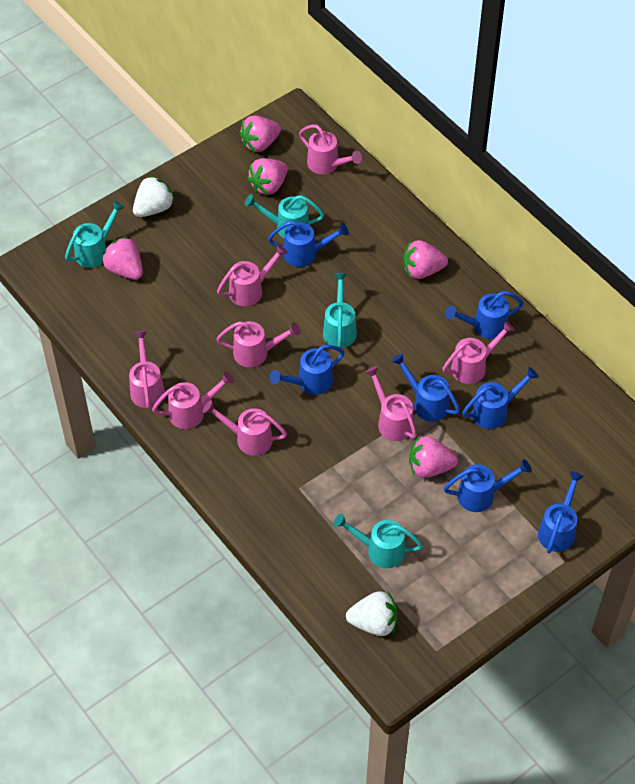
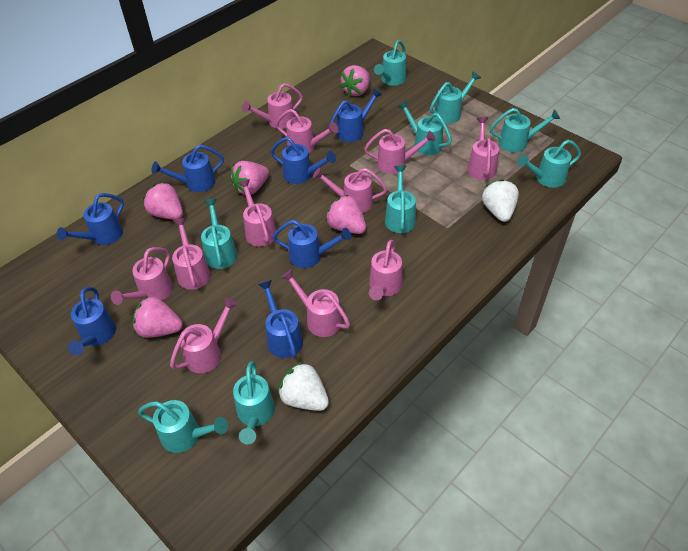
pink watering can: [129,331,165,409] [152,371,234,429] [203,400,287,456] [216,321,300,367] [217,244,288,306] [299,125,362,174] [365,366,417,441] [442,321,515,384] = 8 -> [111,247,173,305] [170,298,238,373] [172,218,211,290] [238,179,276,247] [242,83,303,129] [275,109,338,153] [281,269,350,337] [313,168,387,213] [364,129,436,174] [369,240,403,300] [467,117,499,180] = 11
turquoise watering can: [65,201,125,268] [245,194,324,238] [323,273,357,348] [334,513,423,568] = 4 -> [138,400,228,453] [201,199,237,269] [233,361,275,444] [374,40,406,86] [385,165,416,233] [397,100,452,155] [430,71,481,124] [490,108,560,153] [518,140,581,188] = 9

